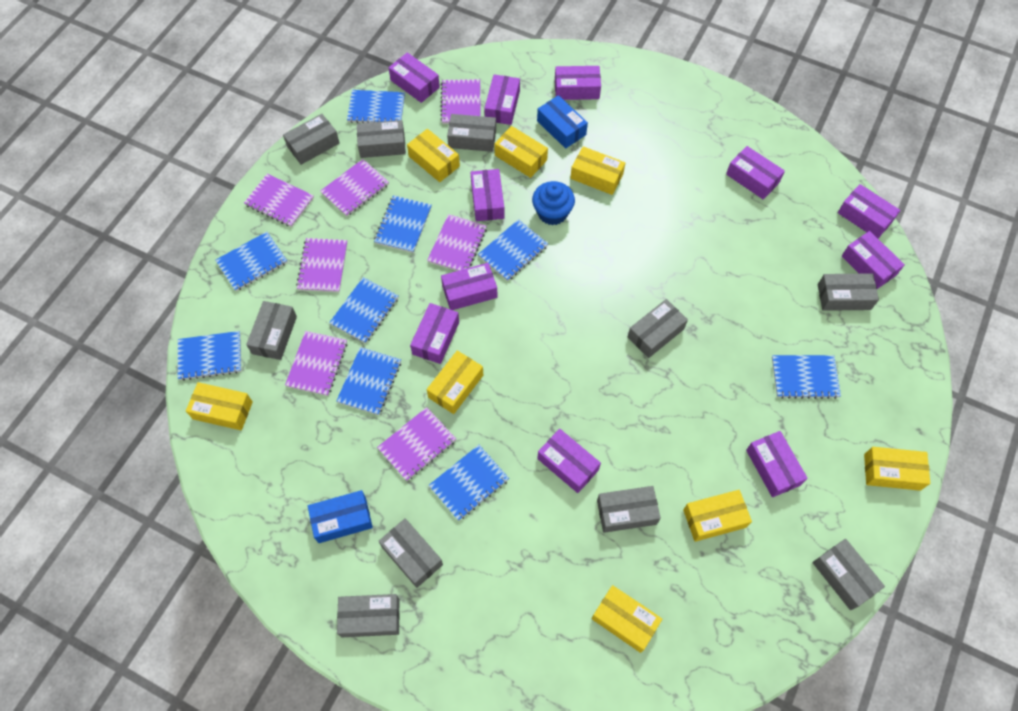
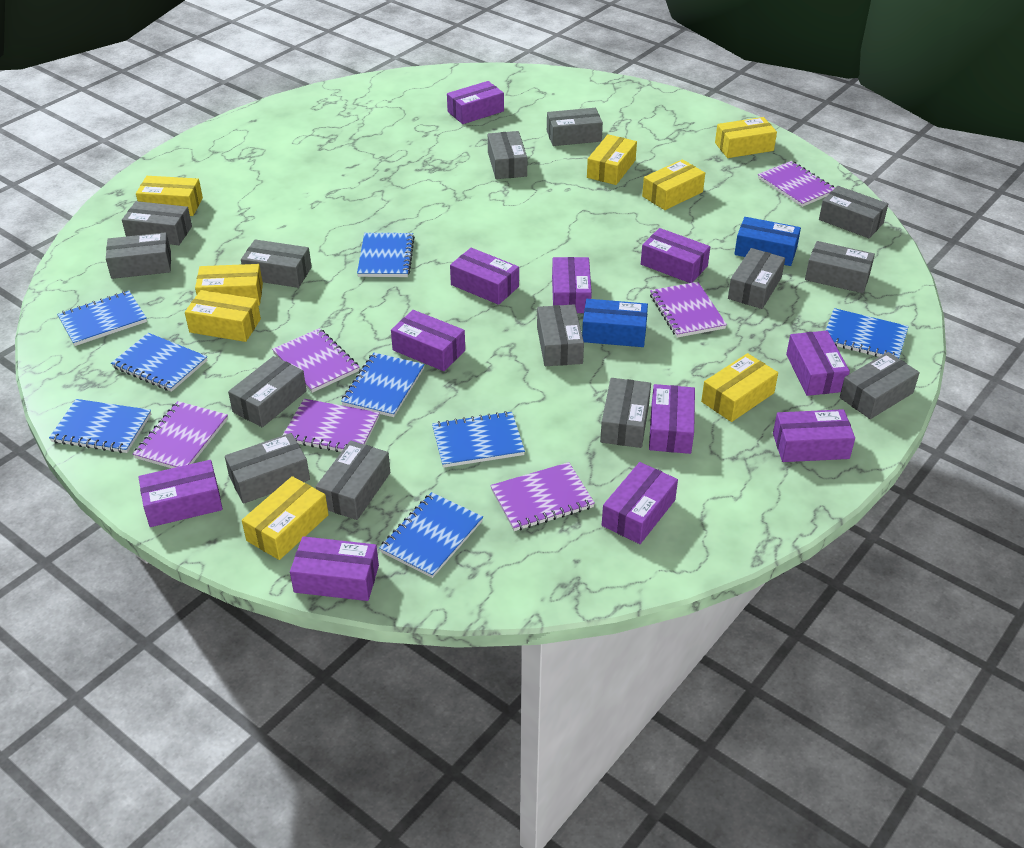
blue cupcake: [532,181,575,225] = 1 -> none = 0
blue notebook: [178,331,241,381] [215,232,288,291] [329,277,399,343] [337,347,401,415] [347,90,405,123] [374,195,432,253] [429,445,509,521] [478,219,548,281] [772,355,841,399] = 9 -> [49,399,151,453] [57,291,147,346] [111,333,207,392] [341,353,425,417] [357,233,415,277] [379,492,483,578] [432,411,525,468] [826,308,909,358] = 8
grey box: [246,301,297,360] [283,114,340,165] [337,594,400,637] [357,120,406,158] [378,518,443,588] [447,114,496,152] [597,486,661,533] [628,299,688,358] [812,539,885,610] [818,273,879,311] = 10 -> [106,232,171,279] [122,201,192,245] [225,433,310,504] [228,356,307,427] [241,239,312,288] [316,440,390,520] [488,131,527,179] [537,304,584,366] [547,108,603,146] [600,378,651,448] [728,248,785,309] [805,241,875,293] [819,186,888,238] [840,352,920,419] = 14
purple notebook: [244,174,314,227] [285,331,347,396] [296,238,347,292] [320,159,389,217] [377,407,456,481] [427,214,487,271] [440,79,481,124] = 7 -> [133,401,228,468] [272,328,359,393] [282,399,380,452] [490,462,595,531] [650,282,727,338] [758,161,835,207] = 6

